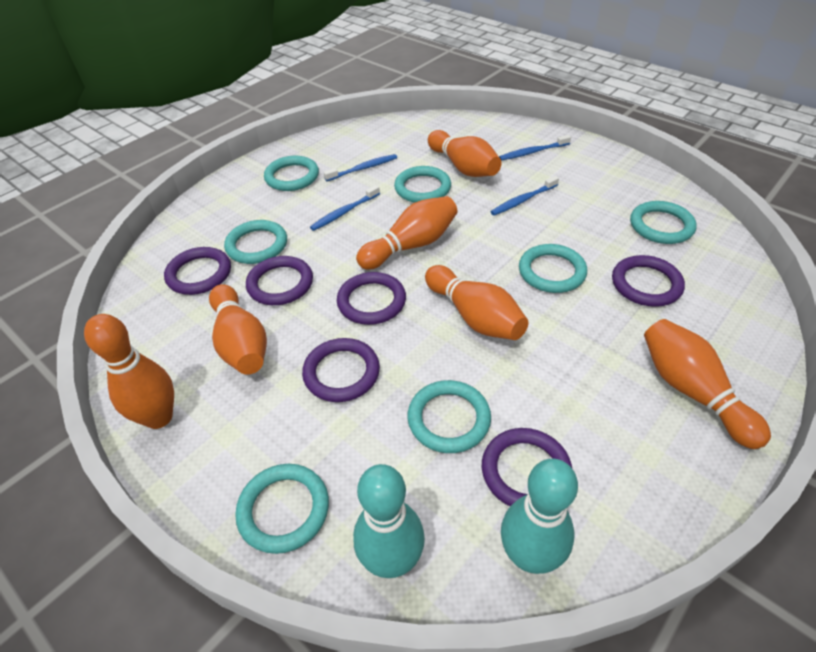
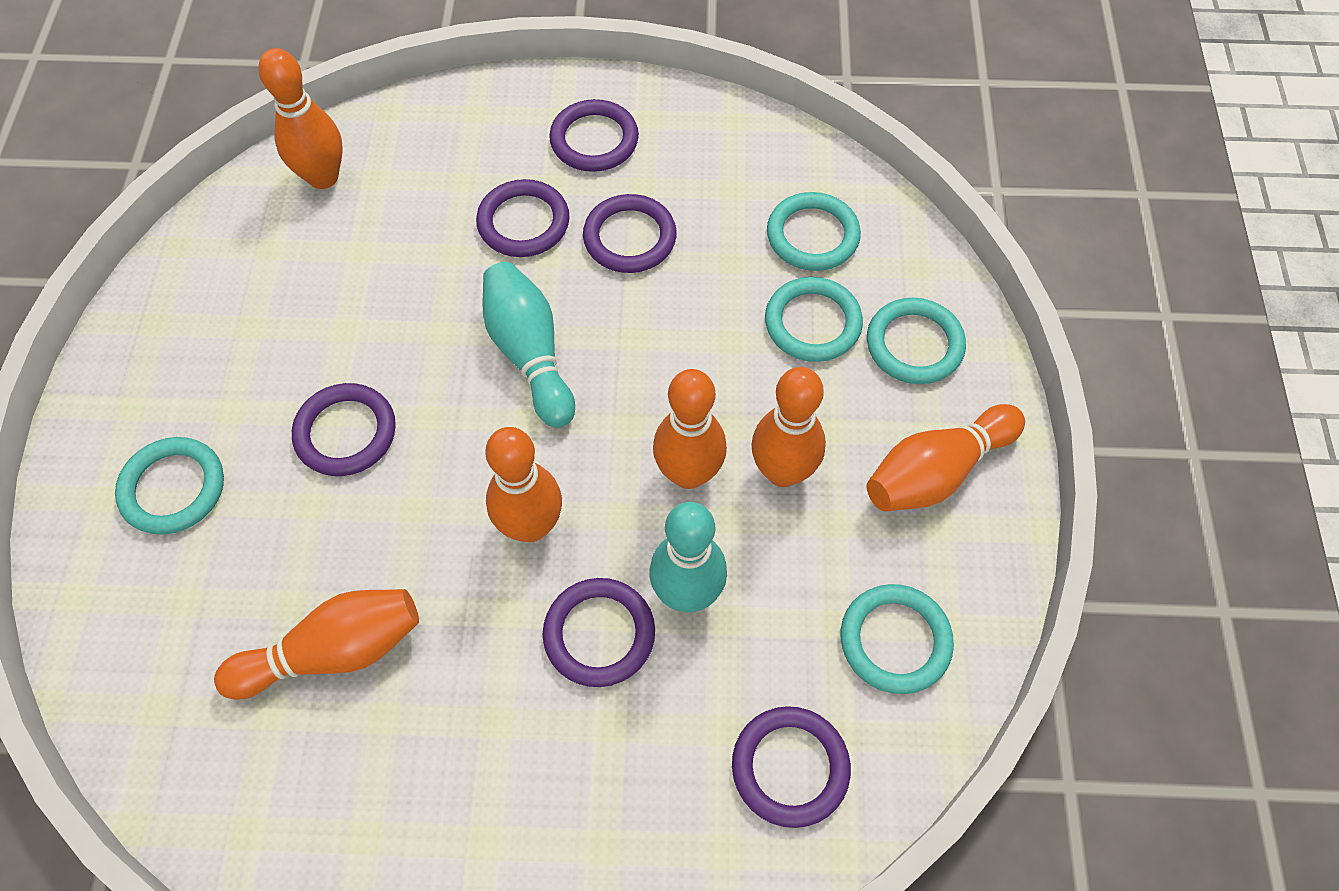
blue toothbrush: [310,185,380,231] [324,154,397,181] [490,176,559,216] [499,135,571,161] = 4 -> none = 0
turquoise ring: [224,220,287,264] [235,464,329,554] [264,156,319,191] [394,166,451,203] [408,380,491,453] [519,244,587,293] [630,201,697,244] = 7 -> [115,437,224,535] [765,277,863,362] [767,192,861,271] [841,584,954,694] [867,298,966,384] = 5

